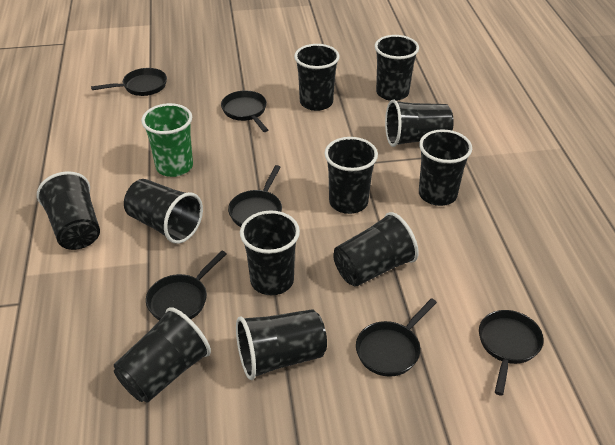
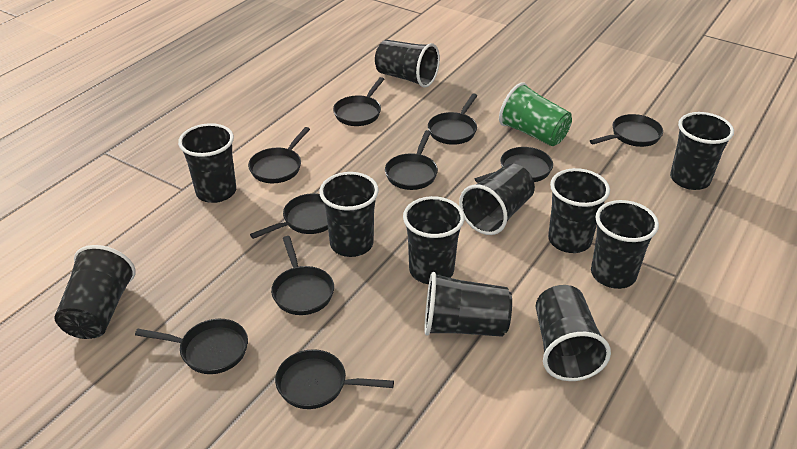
black pan: [91,68,167,96] [146,251,227,320] [221,91,268,132] [228,165,282,227] [356,298,437,377] [479,310,544,396] = 6 -> [135,319,248,374] [248,127,310,183] [250,193,328,239] [271,236,334,315] [275,349,394,409] [333,77,384,126] [385,130,438,190] [428,93,478,145] [475,147,553,183] [590,114,663,147] = 10

